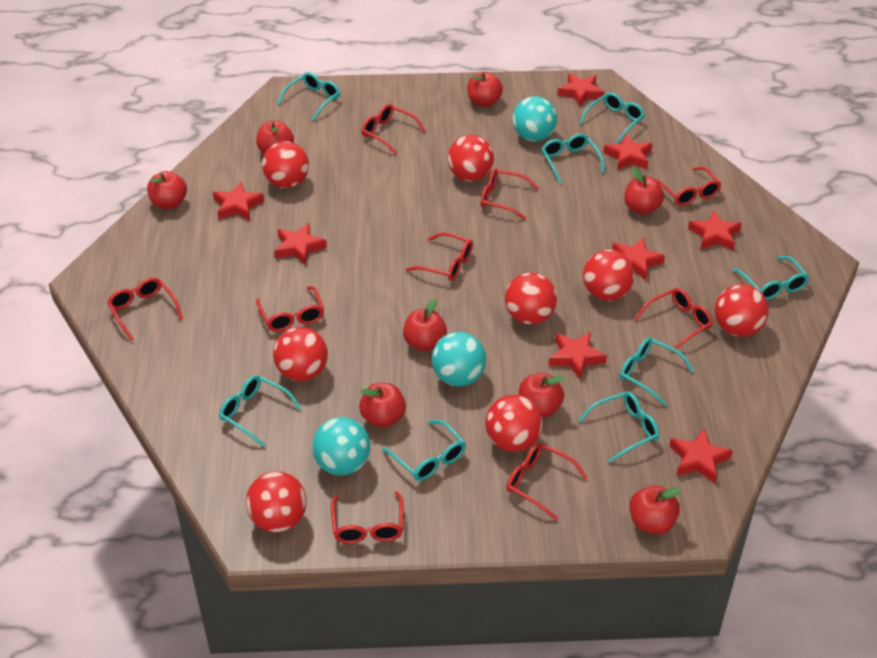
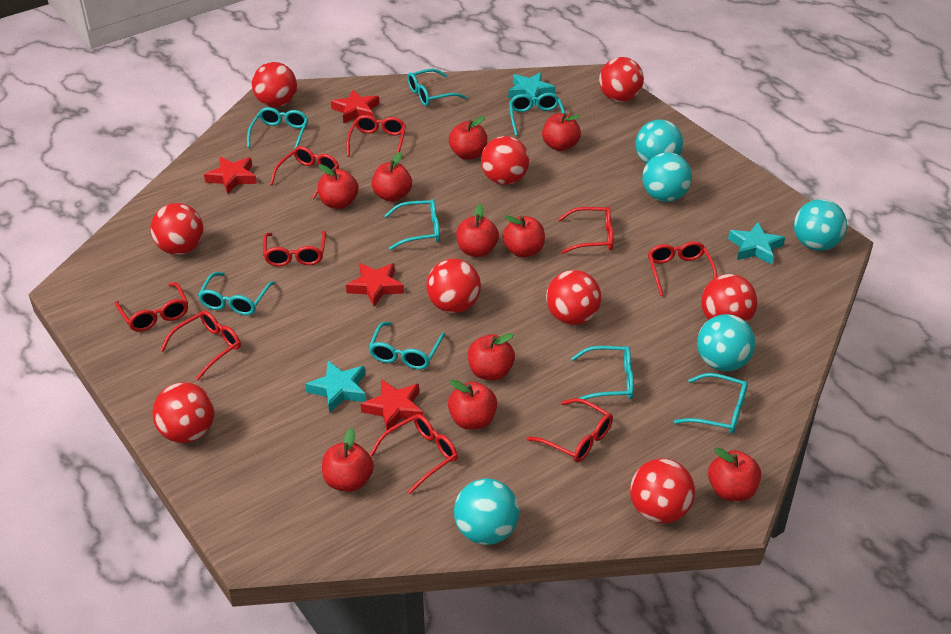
red apple: [147,171,187,209] [256,120,294,154] [359,383,406,428] [403,299,447,351] [467,72,503,107] [519,373,565,418] [624,168,664,215] [629,485,682,534] = 8 -> [318,164,358,209] [322,428,374,492] [372,152,412,202] [448,380,497,430] [449,116,487,160] [456,204,499,257] [468,333,515,380] [502,215,545,258] [542,113,581,151] [708,447,761,501] = 10
red ball: [246,471,307,532] [262,141,309,188] [273,327,328,381] [448,135,494,182] [485,395,542,452] [505,272,557,325] [583,249,635,301] [715,284,769,337] = 8 -> [151,203,203,255] [152,382,214,443] [252,62,297,107] [426,259,481,313] [481,136,529,185] [546,270,601,325] [599,57,644,102] [630,459,695,523] [701,274,758,323] = 9
red star: [213,182,264,220] [274,223,327,265] [549,332,607,379] [557,73,604,107] [603,134,652,170] [612,238,665,281] [669,429,733,483] [688,211,742,251] = 8 -> [204,157,257,194] [331,90,379,124] [346,263,404,307] [361,379,423,431] = 4
turquoise ball: [312,417,370,476] [432,332,486,387] [512,96,557,142] = 3 -> [454,479,519,545] [635,120,683,164] [642,152,692,202] [697,314,755,371] [794,199,847,251] = 5
turquoise star: none = 0 -> [305,361,366,413] [508,72,555,106] [728,222,785,265] = 3

